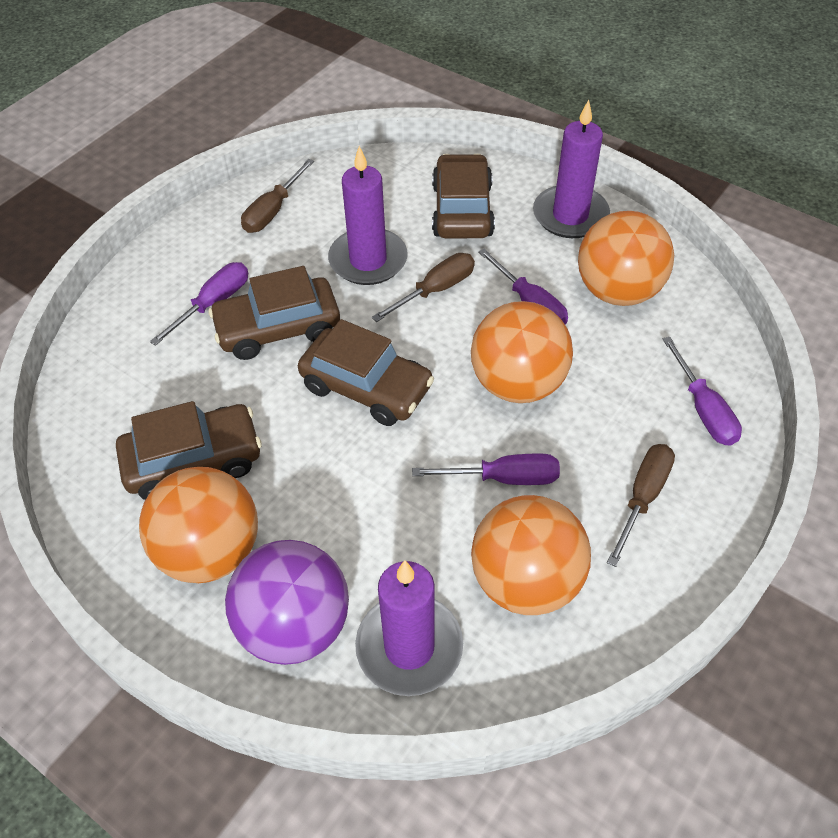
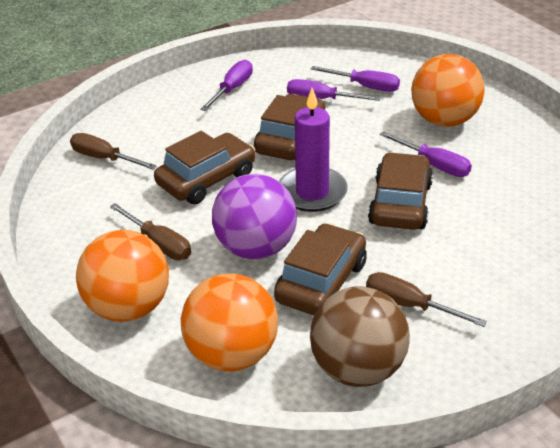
brown ball: none = 0 -> [310,286,410,387] = 1
orange ball: [139,467,258,583] [471,301,573,403] [471,495,591,615] [578,211,674,306] = 4 -> [76,230,169,322] [181,274,278,371] [411,54,485,127] = 3
purple candle: [328,146,408,285] [355,560,463,696] [533,100,610,238] = 3 -> [279,88,348,212] = 1

